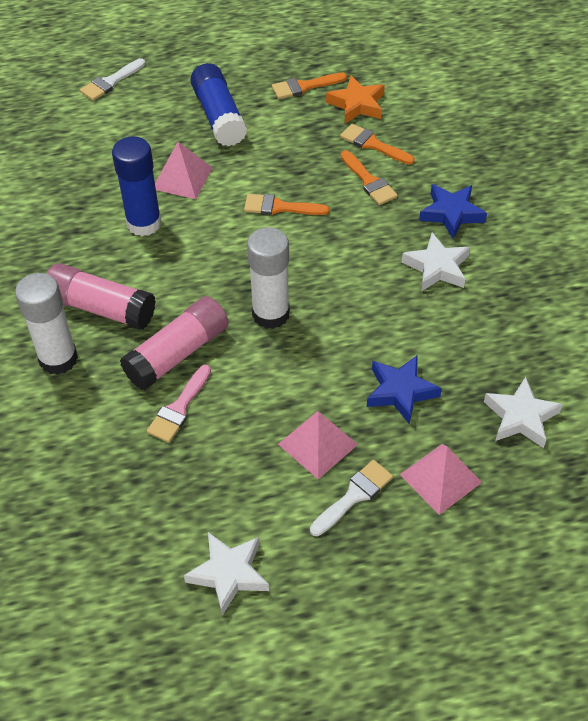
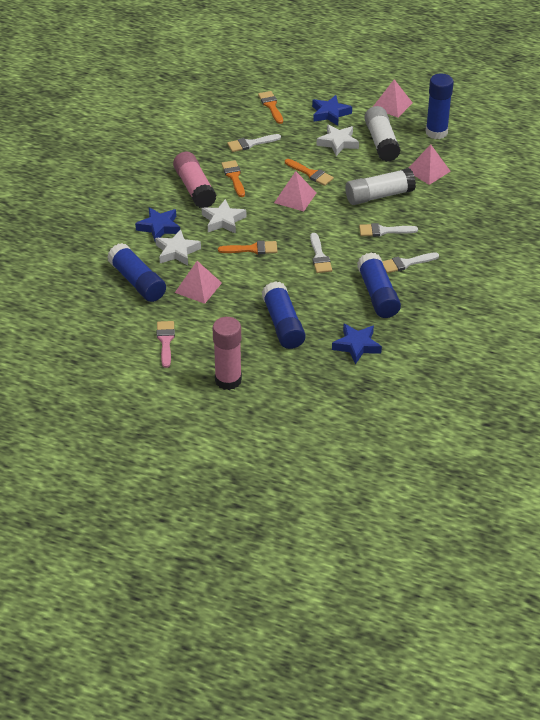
blue glue stick: [112,136,162,236] [190,63,247,147] = 2 -> [107,243,166,302] [262,281,306,349] [357,252,401,318] [425,73,454,139] = 4
blue star: [367,355,442,425] [419,184,487,239] = 2 -> [135,207,180,243] [312,95,352,126] [332,324,382,364] = 3
orange star: [326,75,385,124] = 1 -> none = 0
pink pyramid: [155,142,212,199] [278,411,358,479] [399,444,482,515] = 3 -> [175,261,222,304] [274,171,316,212] [373,79,413,118] [409,145,451,185] = 4
white brush: [80,58,145,101] [310,460,393,536] = 2 -> [227,134,281,152] [310,233,332,273] [359,223,418,237] [382,252,439,273] = 4

